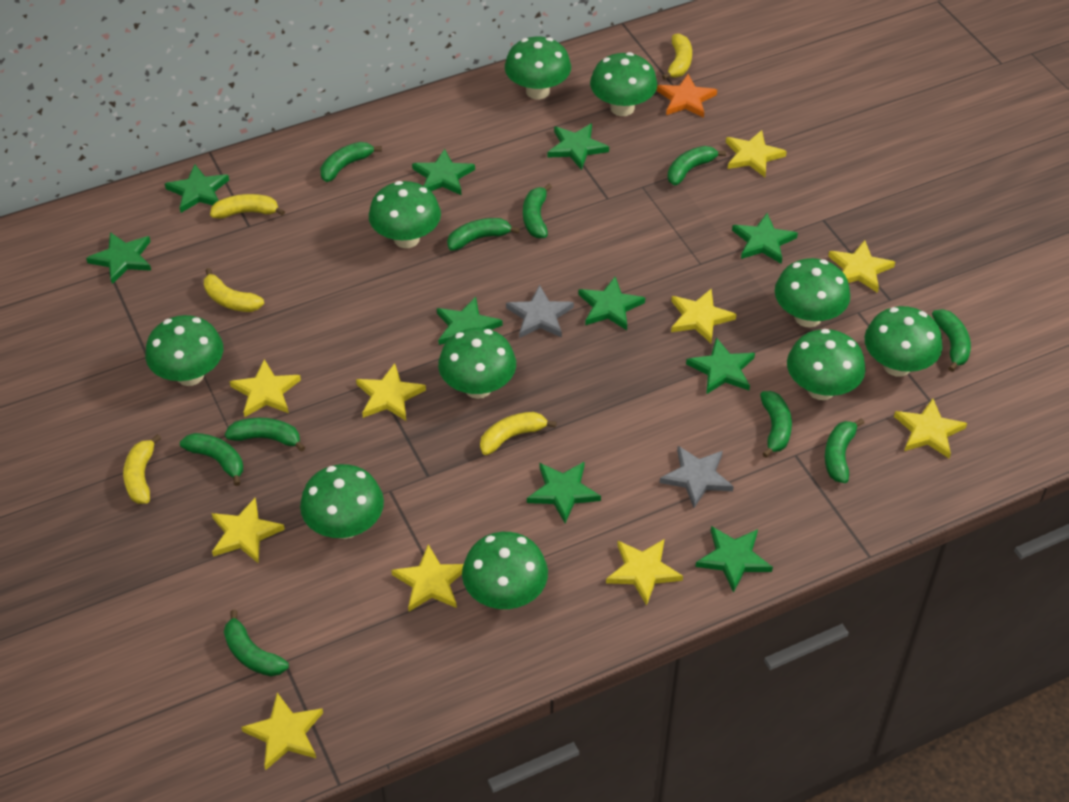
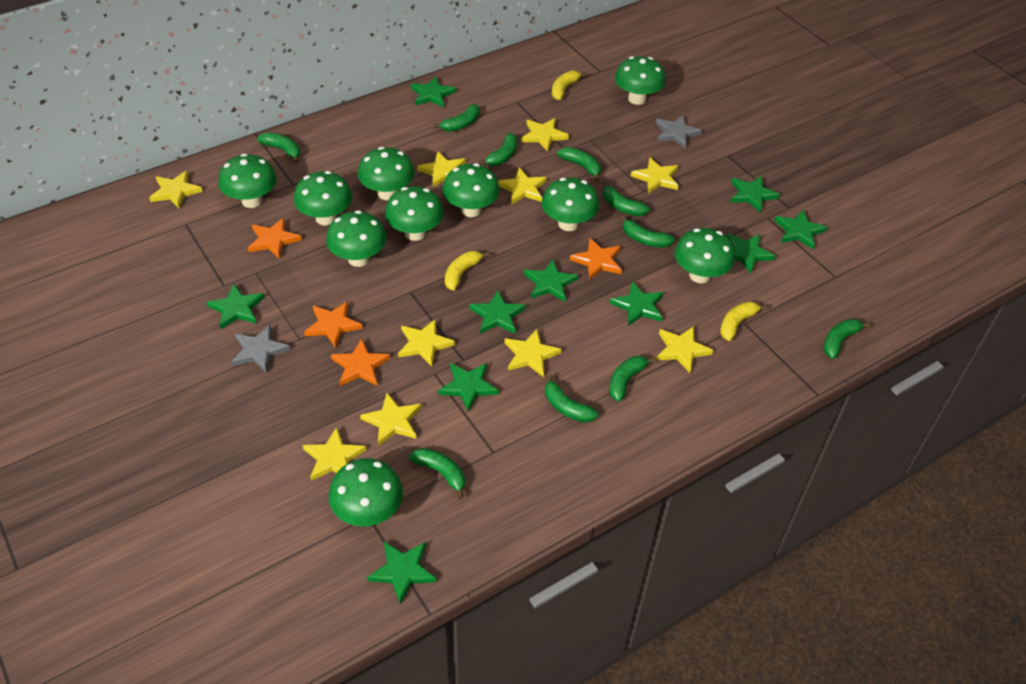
orange star: [657,74,717,118] = 1 -> [248,218,302,259] [304,301,363,348] [331,339,390,386] [570,238,622,280] = 4
yellow banana: [123,434,161,504] [204,268,264,312] [210,194,285,219] [480,412,557,455] [662,33,692,80] = 5 -> [445,251,489,291] [552,70,586,100] [720,301,767,341] = 3

